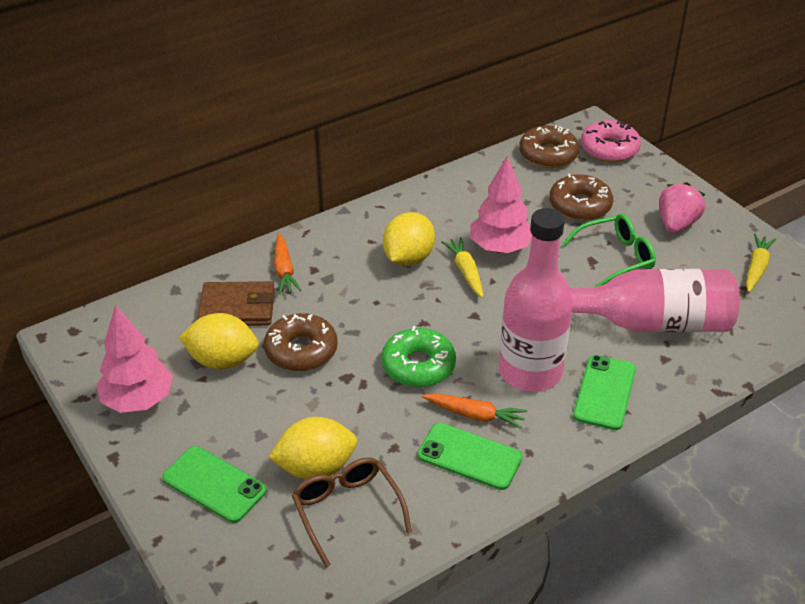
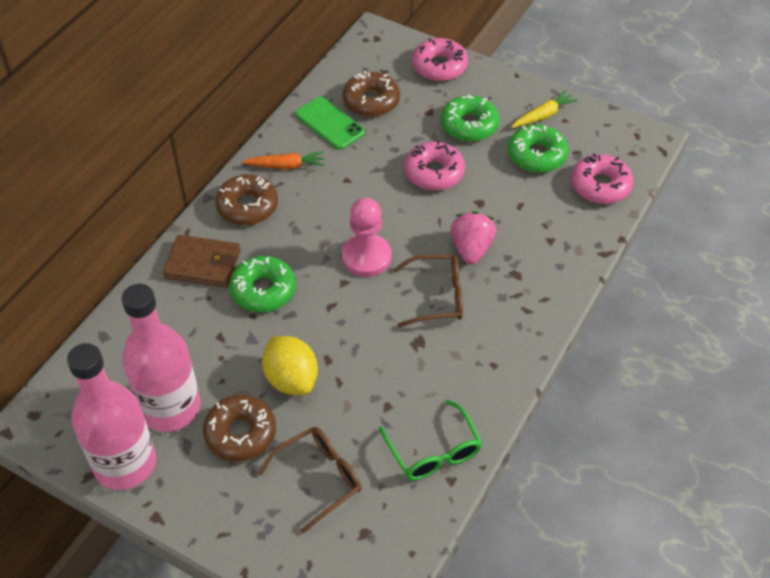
brown glasses: [292,457,412,567] = 1 -> [258,427,362,534] [393,255,463,327] = 2
green donut: [382,326,456,387] = 1 -> [229,256,296,312] [441,95,500,141] [508,125,568,173] = 3
green phone: [162,446,267,523] [418,423,523,490] [573,355,636,430] = 3 -> [295,97,365,150] = 1
orange carrot: [274,233,302,294] [422,393,527,429] = 2 -> [242,151,325,169] = 1
pink donut: [581,120,641,162] = 1 -> [404,140,465,191] [412,38,468,81] [571,153,633,204] = 3
pink pawn: none = 0 -> [342,198,392,277] = 1
pink tree: [97,305,173,413] [470,155,532,253] = 2 -> none = 0
yellow carrot: [441,237,484,298] [746,234,776,292] = 2 -> [511,90,578,128] = 1
yellow lemon: [179,313,259,370] [268,417,357,479] [383,212,435,266] = 3 -> [262,336,318,395] = 1

